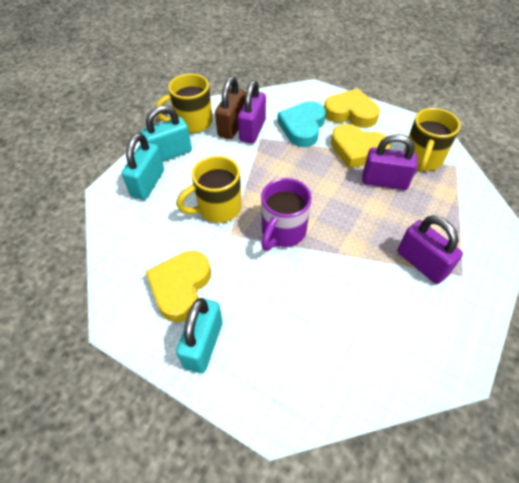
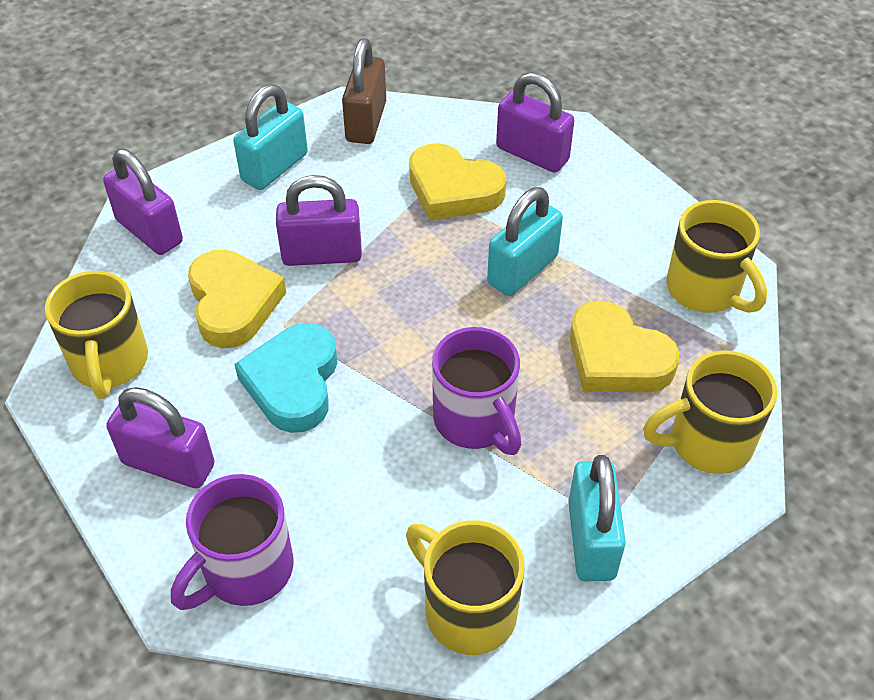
purple mug: [261,178,312,251] = 1 -> [171,474,294,610] [432,327,521,455] = 2
purple padlock: [238,80,266,143] [362,134,418,190] [398,215,463,284] = 3 -> [103,149,183,255] [106,387,215,488] [276,175,362,266] [496,72,575,173] = 4
yellow mug: [155,73,213,133] [177,156,242,223] [404,108,460,172] = 3 -> [45,271,148,399] [406,520,525,655] [643,350,777,474] [666,200,767,313] = 4

